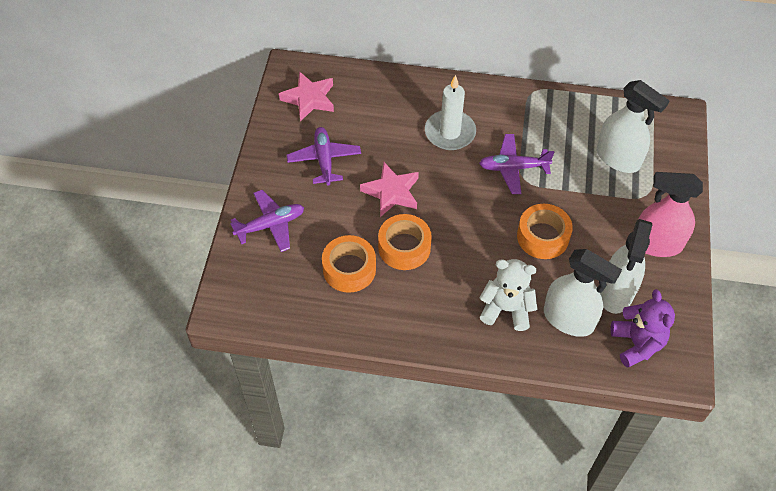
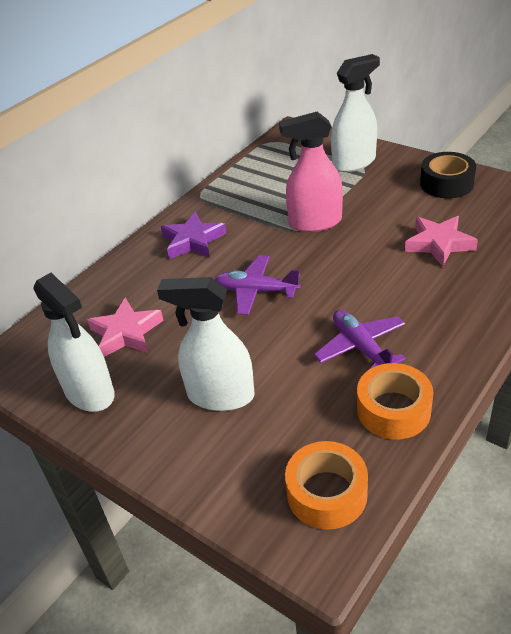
black tape: none = 0 -> [420,152,476,198] = 1
orange tape: [322,235,376,293] [378,214,432,270] [517,204,573,259] = 3 -> [285,441,368,530] [357,363,433,439] = 2
purple plane: [230,190,304,252] [287,127,361,186] [479,134,554,194] = 3 -> [214,255,301,315] [314,310,406,371] = 2
purple star: none = 0 -> [161,212,226,259] = 1
purple teddy bear: [611,289,675,368] = 1 -> none = 0
white candle: [425,75,476,150] = 1 -> none = 0
white teddy bear: [479,259,537,331] = 1 -> none = 0

